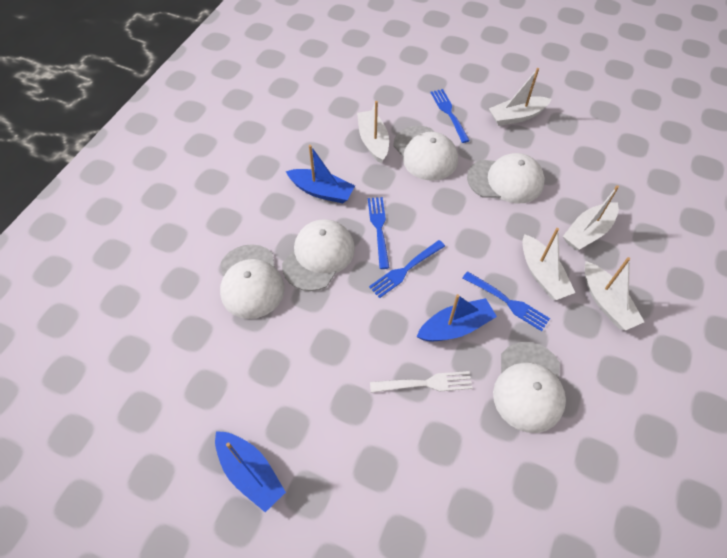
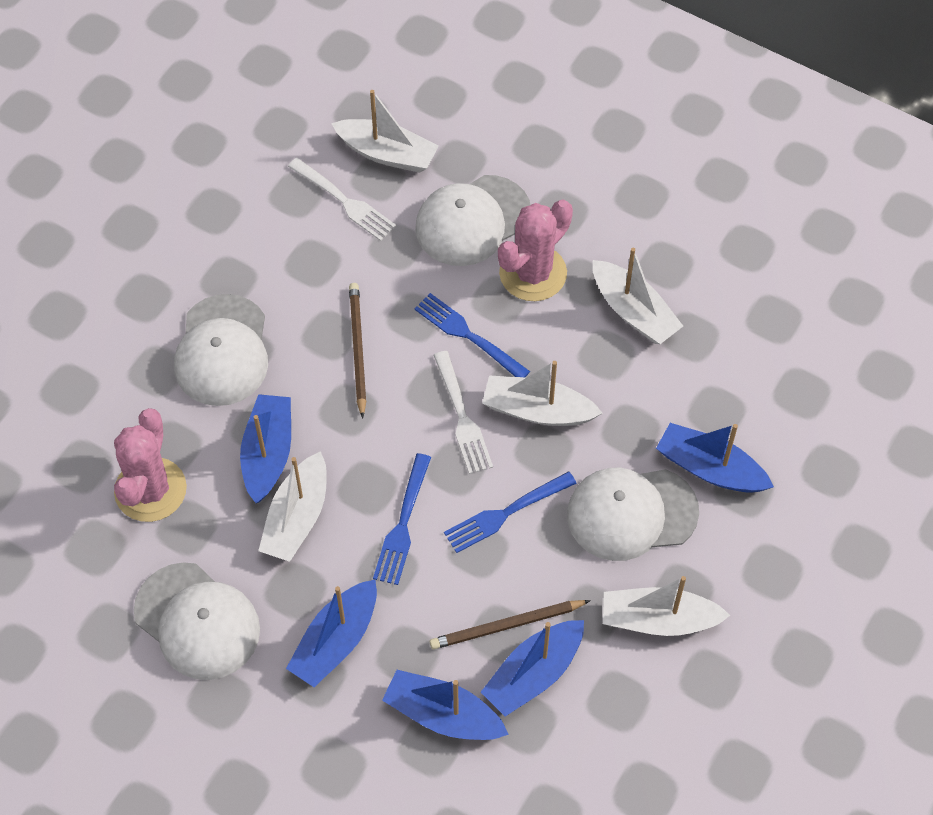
blue boat: [215,431,286,512] [286,145,355,203] [416,294,497,342] = 3 -> [240,394,291,503] [286,580,377,687] [382,670,509,740] [481,620,584,717] [656,423,774,493] = 5
blue fork: [368,197,389,269] [369,240,445,298] [431,89,470,143] [463,271,550,331] = 4 -> [373,453,431,585] [414,293,530,377] [444,471,577,553] = 3
brown pencil: none = 0 -> [349,283,367,419] [430,600,591,649] = 2
pink cactus: none = 0 -> [114,408,187,522] [498,200,573,301] = 2
white cap: [220,244,285,319] [282,219,355,291] [393,126,458,181] [467,153,545,204] [493,342,566,433] = 5 -> [134,562,260,680] [174,294,268,406] [415,175,530,266] [567,468,699,561] = 4
white fork: [370,371,472,393] = 1 -> [288,158,396,241] [434,351,493,474] = 2

